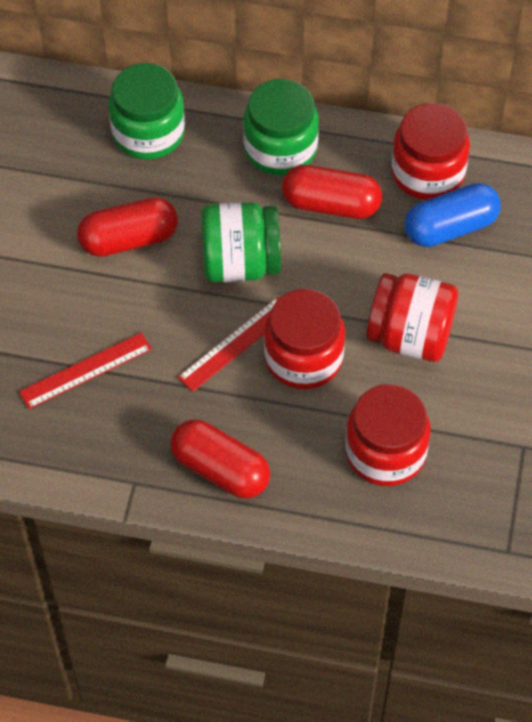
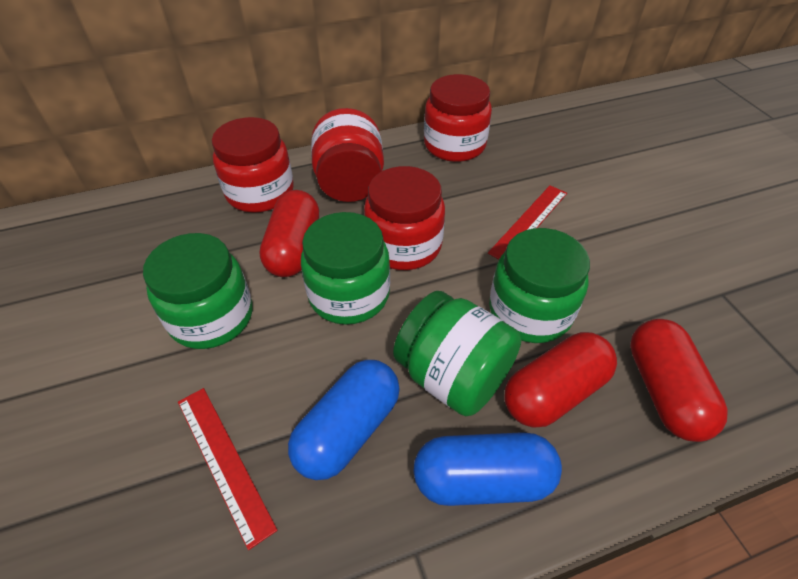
blue capsule: [405,183,501,247] = 1 -> [288,360,400,480] [413,432,562,506] = 2
green jar: [109,63,185,160] [201,202,281,282] [243,79,319,175] = 3 -> [143,233,253,349] [301,212,390,325] [393,291,521,416] [489,228,590,343] = 4

